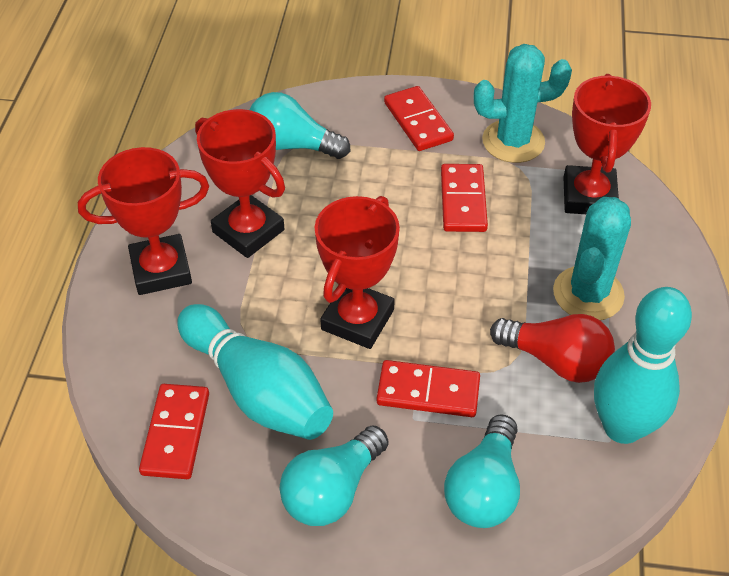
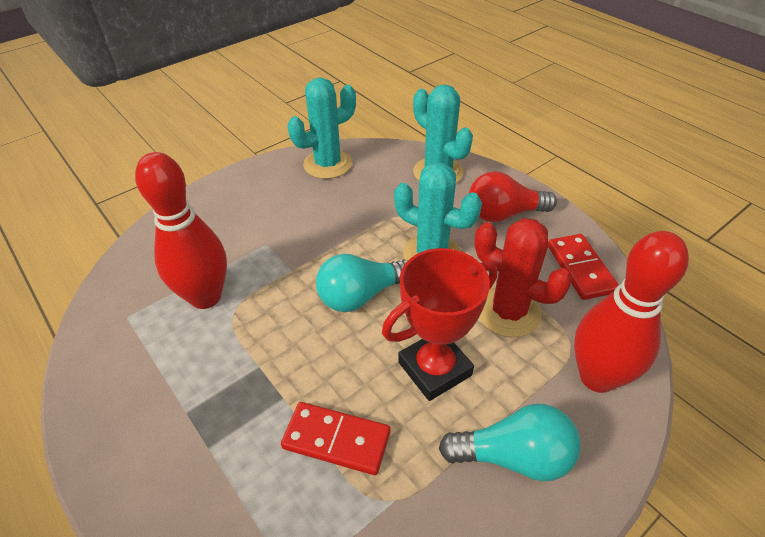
red bowling pin: none = 0 -> [135,152,227,309] [574,231,689,393] = 2
red cactus: none = 0 -> [474,218,572,337] = 1
red domino: [139,384,209,479] [377,360,480,417] [384,86,454,151] [441,164,488,232] = 4 -> [281,402,391,475] [548,234,619,300] = 2
red trophy: [78,147,209,295] [195,109,285,258] [315,196,400,349] [563,74,651,214] = 4 -> [382,248,497,401] = 1
turquoise bowling pin: [177,304,333,440] [594,287,692,444] = 2 -> none = 0
turquoise cactus: [474,44,572,163] [553,197,631,320] = 2 -> [288,77,356,179] [394,162,482,260] [413,84,473,183] = 3
turquoise light bulb: [250,92,350,159] [280,425,388,526] [444,414,520,528] = 3 -> [316,254,408,312] [439,404,581,482] = 2

